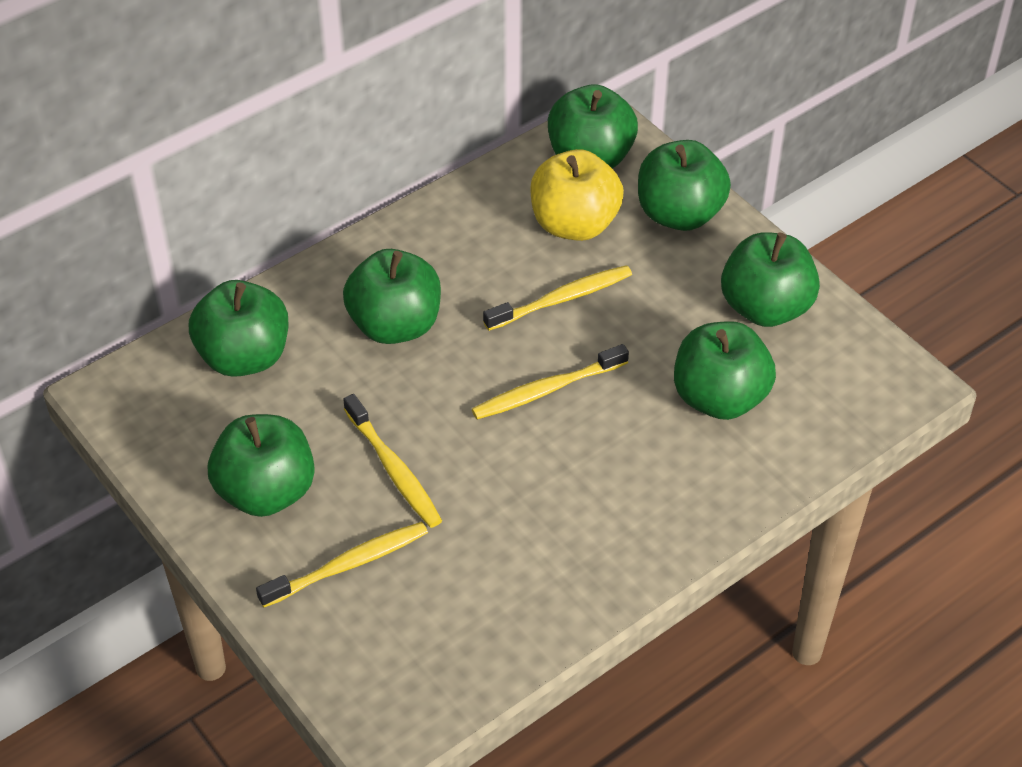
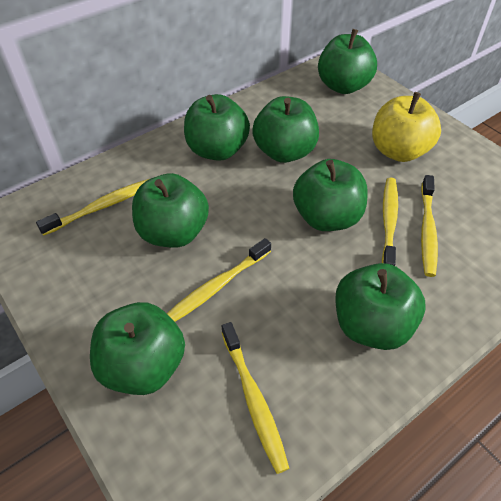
yellow toothbrush: [256,522,428,607] [343,394,442,528] [472,344,629,420] [483,265,632,331] = 4 -> [36,179,149,236] [167,238,271,322] [221,322,289,474] [382,178,398,266] [421,175,438,277] = 5

